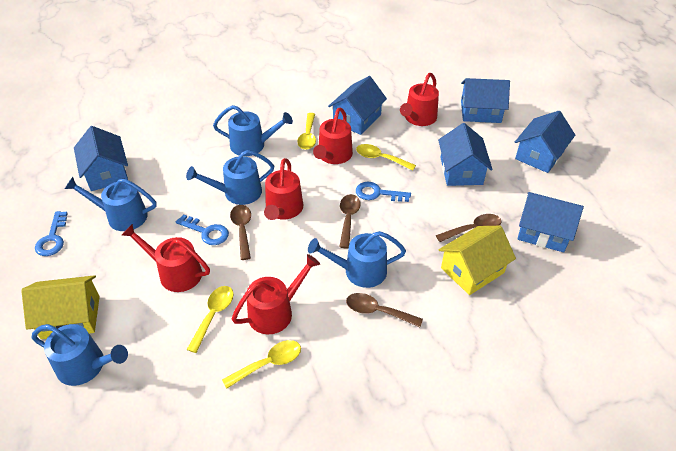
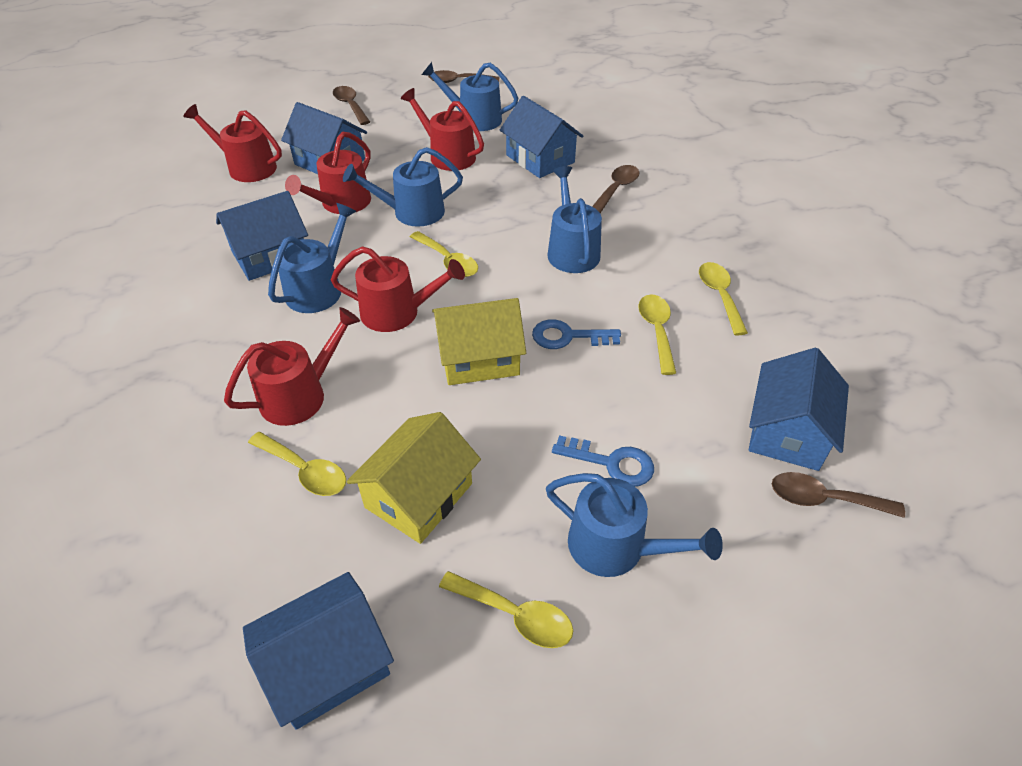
blue house: [74,126,128,191] [328,76,387,135] [438,123,493,186] [461,78,510,123] [515,111,575,173] [517,192,584,252] = 6 -> [216,191,308,281] [243,572,394,730] [281,102,367,174] [500,96,583,178] [749,348,849,471] = 5
blue key: [35,211,68,256] [176,214,229,245] [356,182,411,202] = 3 -> [532,319,621,349] [552,435,654,487] = 2
yellow spoon: [187,286,234,353] [222,340,301,389] [297,113,316,150] [356,144,416,170] = 4 -> [248,432,346,496] [410,231,478,277] [439,571,573,648] [638,295,676,375] [699,262,748,336] = 5

